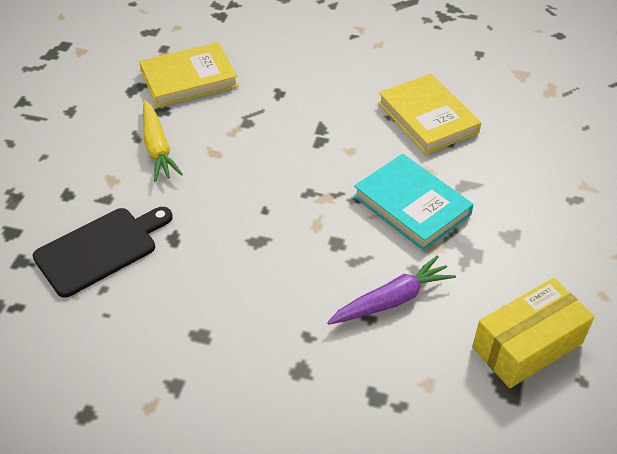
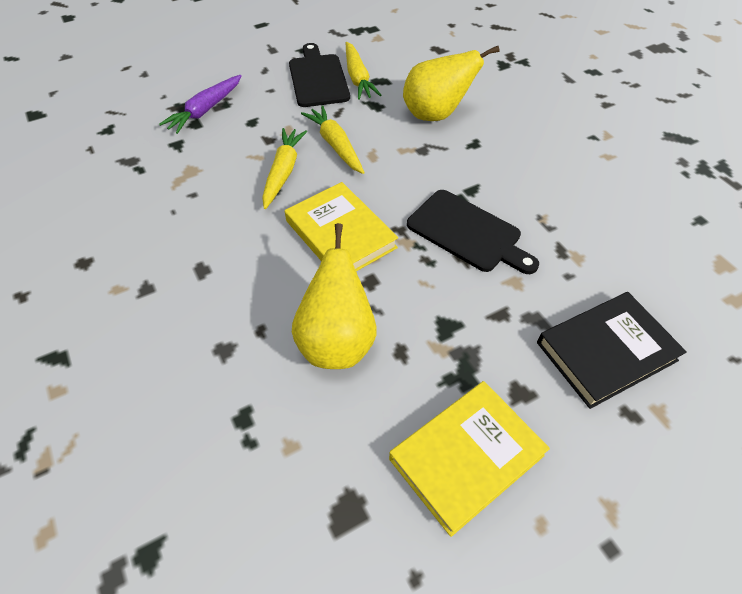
black book: none = 0 -> [537,292,687,409] = 1
black cutting board: [33,207,173,298] = 1 -> [289,43,350,107] [407,190,539,274] = 2
turquoise book: [354,154,474,251] = 1 -> none = 0
yellow box: [472,278,595,388] = 1 -> none = 0
yellow carrot: [143,100,183,182] = 1 -> [262,128,307,209] [301,105,365,174] [346,42,381,100] = 3
yellow pear: none = 0 -> [292,223,377,369] [403,46,500,121] = 2

